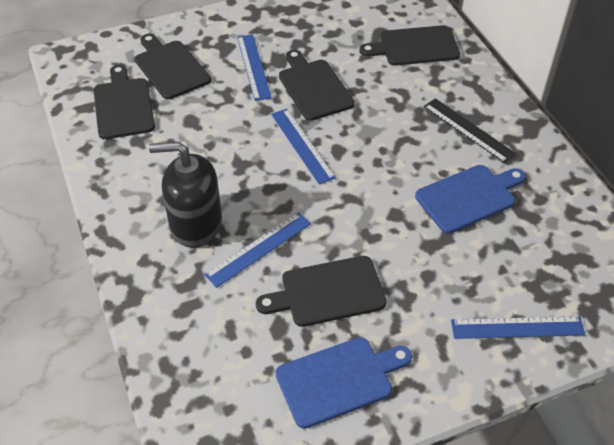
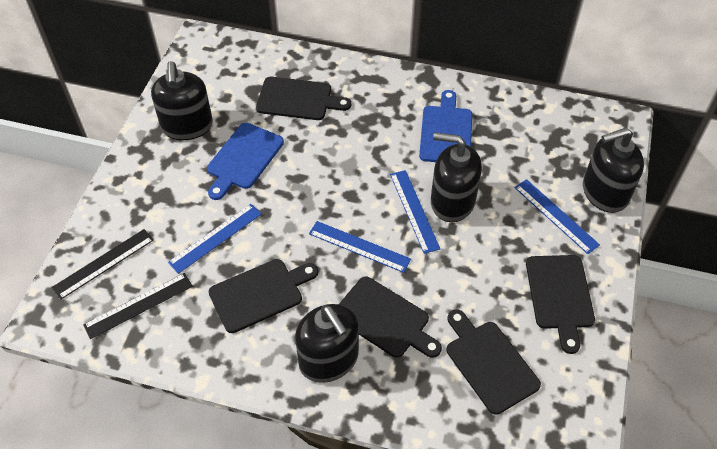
black ruler: [424,98,517,163] = 1 -> [51,229,154,300] [83,273,193,339] = 2
black soap dispenser: [149,142,222,248] = 1 -> [151,61,213,140] [295,304,359,383] [431,132,482,222] [583,127,644,213] = 4

